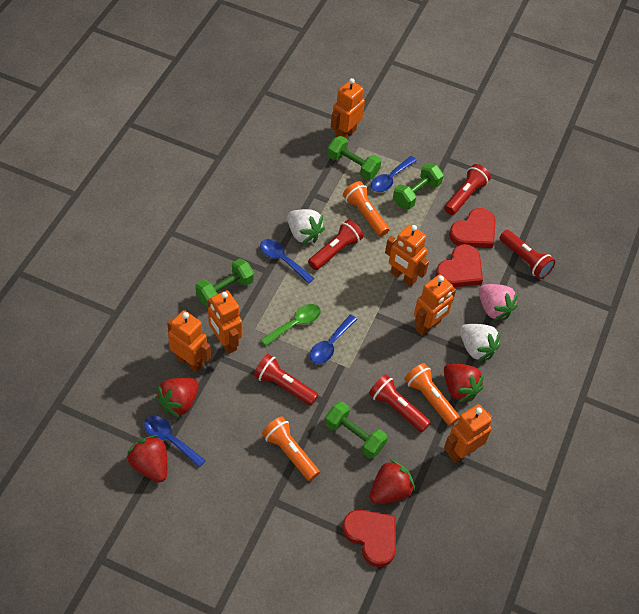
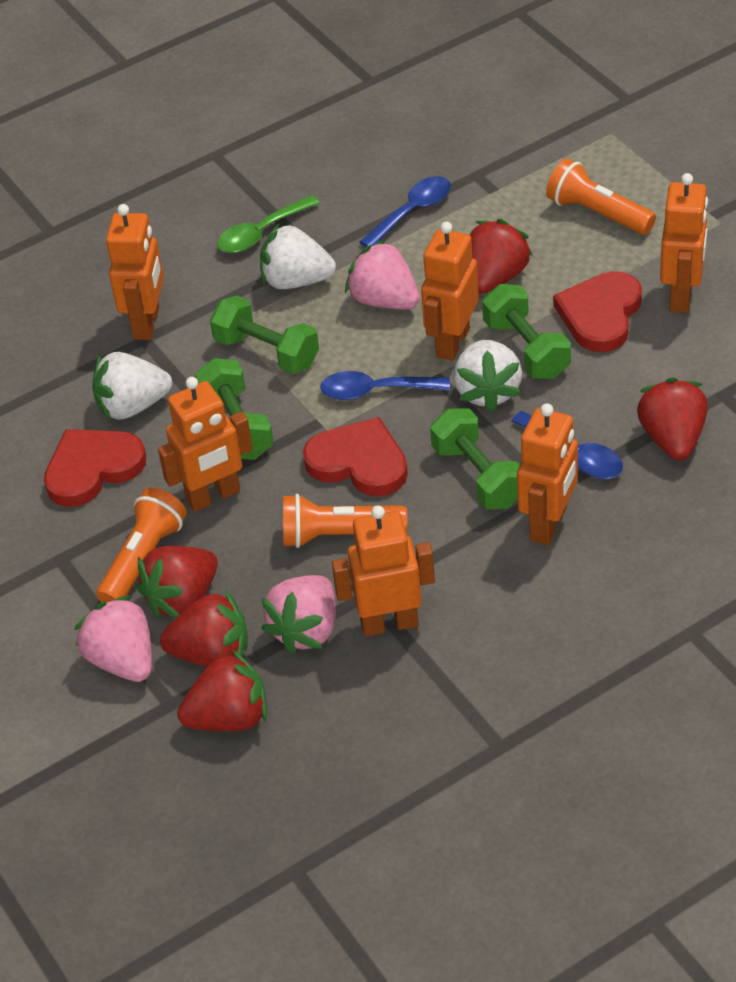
blue spoon: [144,416,206,467] [260,239,314,284] [310,314,357,364] [371,156,417,192] = 4 -> [320,371,450,400] [360,176,451,247] [512,411,623,479] = 3
pink strawberry: [479,284,518,321] = 1 -> [74,595,152,682] [261,575,336,654] [345,239,420,309] = 3
red flashlight: [254,354,318,406] [308,220,363,270] [369,374,431,432] [444,164,491,215] [500,230,555,279] = 5 -> none = 0
red strawberry: [127,435,168,482] [156,378,199,418] [370,459,415,504] [444,363,484,403] = 4 -> [136,546,218,618] [160,590,248,667] [177,650,267,731] [470,219,533,294] [637,377,708,460] = 5
white strawberry: [287,209,325,244] [460,324,501,362] = 2 -> [92,352,172,421] [260,223,336,289] [453,340,522,412] = 3

